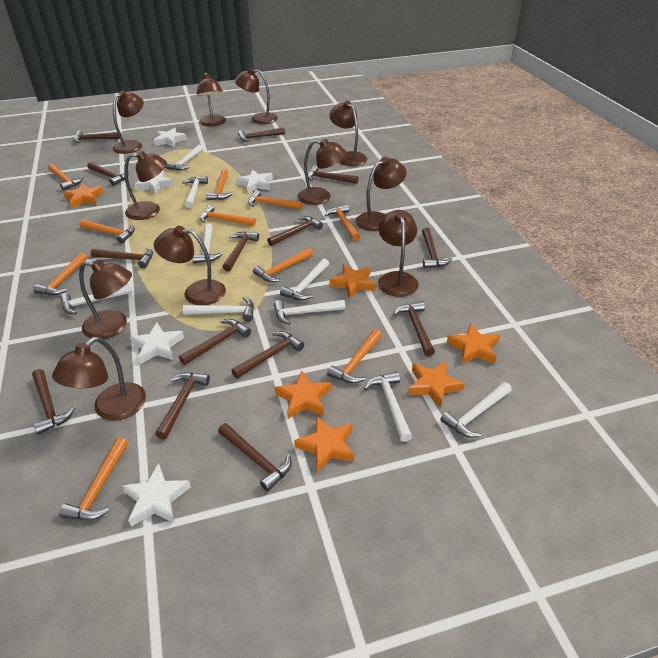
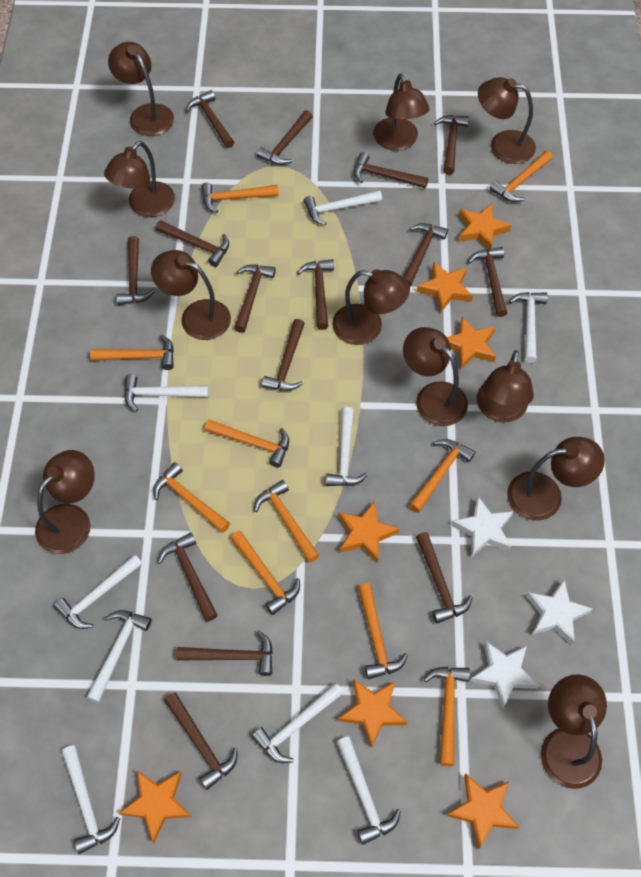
brown hammer: [32,369,75,435] [74,131,122,143] [87,162,129,186] [90,247,153,268] [155,372,210,439] [179,319,251,365] [218,423,292,492] [223,232,259,271] [231,331,304,379] [238,127,285,142] [267,216,323,246] [308,166,358,184] [393,301,435,356] [422,228,452,268] = 14 -> [116,236,155,305] [156,220,229,267] [157,532,218,622] [164,692,238,790] [176,630,273,676] [186,90,234,148] [234,264,276,333] [257,110,313,165] [262,319,305,391] [297,259,334,330] [354,152,428,188] [403,223,448,286] [416,532,473,624] [434,115,469,175] [468,247,507,317] = 15
orange star: [63,183,104,208] [275,371,332,419] [294,416,354,473] [330,264,376,298] [408,361,465,408] [447,323,500,364] = 6 -> [119,770,192,843] [338,501,399,563] [338,679,407,748] [417,262,473,312] [446,774,519,849] [447,317,496,370] [459,203,511,249] = 7
white star: [122,463,191,527] [130,323,184,364] [135,171,173,194] [154,128,187,147] [236,170,273,193] = 5 -> [451,496,514,557] [470,641,539,709] [526,580,593,645] = 3

